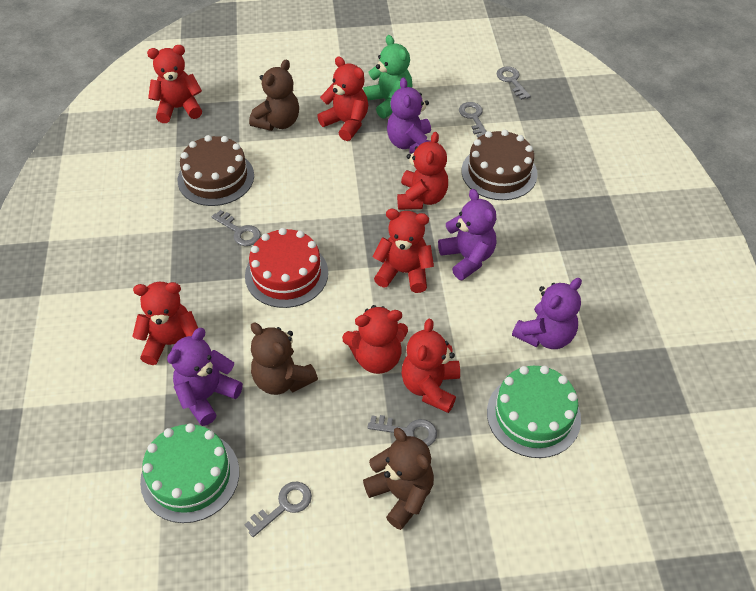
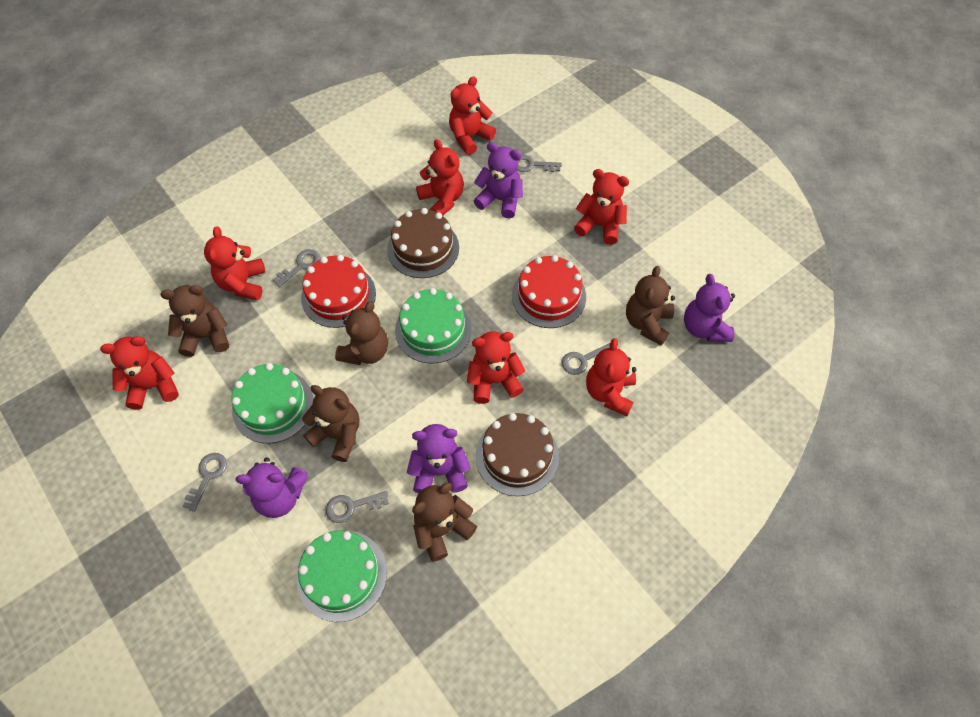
brown teddy bear: [249,59,299,131] [251,322,318,395] [363,427,434,530] = 3 -> [161,285,229,357] [302,385,360,462] [335,301,388,365] [412,483,477,562] [626,266,675,346] = 5
green cake: [140,423,239,523] [487,366,581,458] = 2 -> [232,363,313,444] [296,530,387,622] [395,288,471,364] = 3
green teddy bear: [363,35,413,119] = 1 -> none = 0
red cake: [245,228,328,308] = 1 -> [301,255,376,328] [512,255,586,328] = 2

